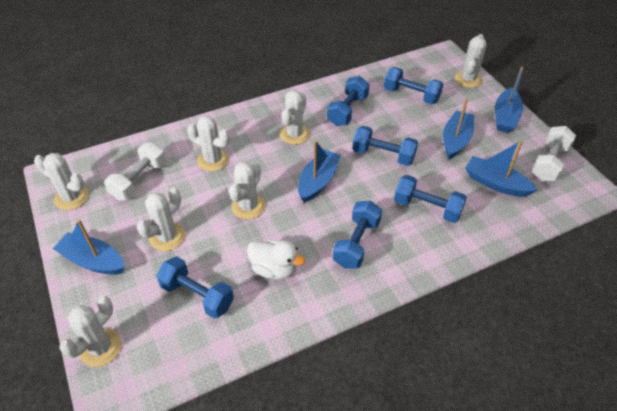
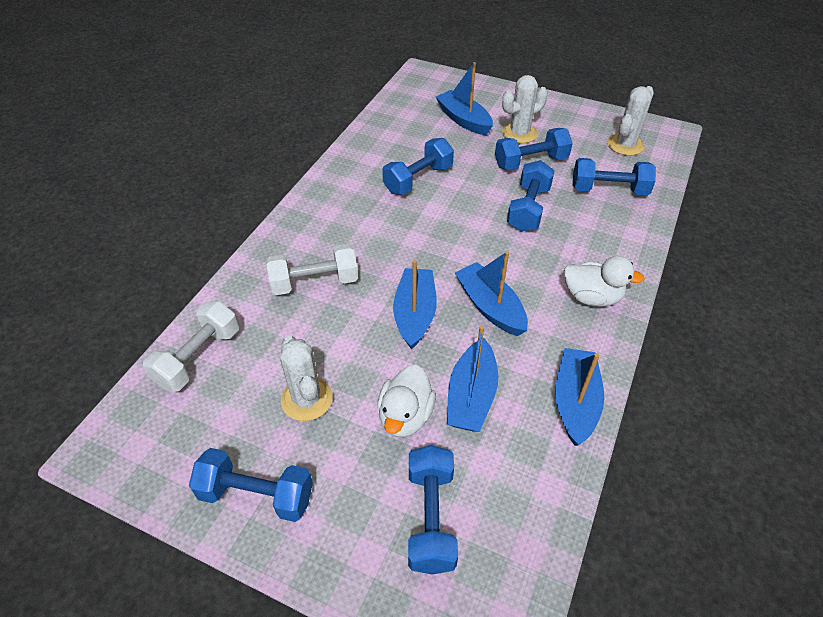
white cactus: [34,153,89,210] [59,296,122,367] [137,188,185,251] [187,116,230,171] [229,162,266,219] [280,90,310,145] [455,34,487,88] = 7 -> [280,336,333,421] [502,75,548,143] [608,86,654,156] = 3
white duck: [247,240,305,279] = 1 -> [377,364,436,437] [564,256,645,307] = 2

